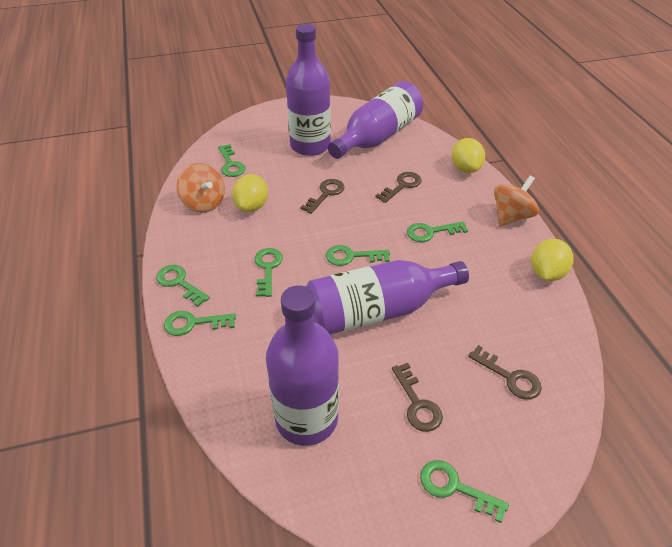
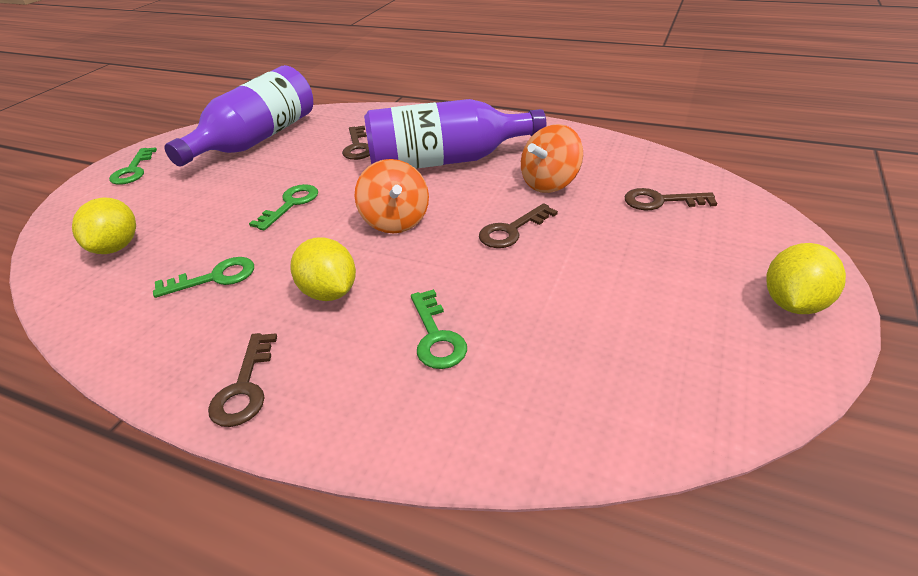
green key: [156,265,210,307] [164,311,236,336] [218,144,246,177] [255,248,283,297] [326,245,390,266] [407,221,468,242] [420,460,509,523] = 7 -> [109,147,157,185] [153,257,254,298] [249,184,318,231] [411,289,467,369] = 4
purple bottle: [266,285,339,446] [286,24,331,156] [306,260,469,334] [328,81,423,159] = 4 -> [164,65,313,167] [364,99,546,169] = 2

